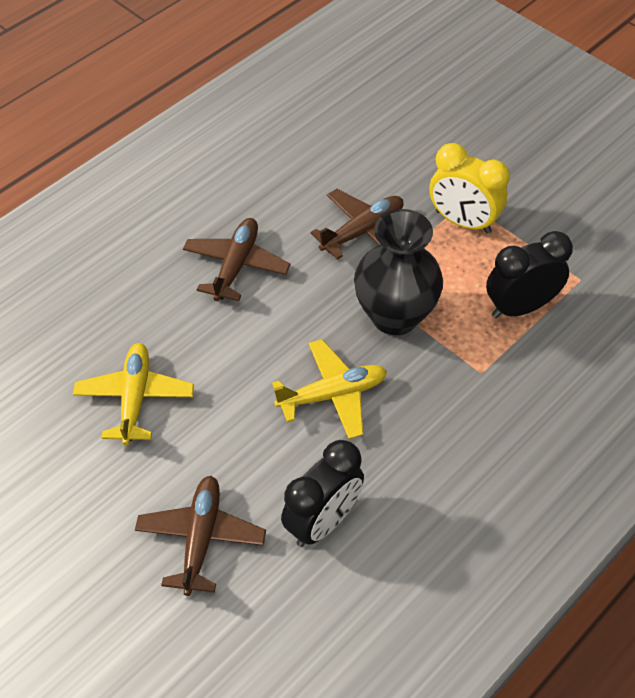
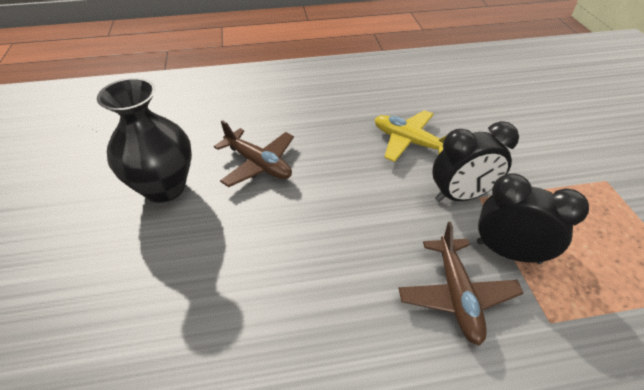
brown plane: [135,476,266,596] [183,218,291,301] [311,189,404,260] = 3 -> [214,120,294,187] [399,222,523,346] = 2
yellow clock: [429,143,510,234] = 1 -> none = 0
yellow plane: [73,343,194,445] [272,339,387,439] = 2 -> [375,110,447,162] = 1

